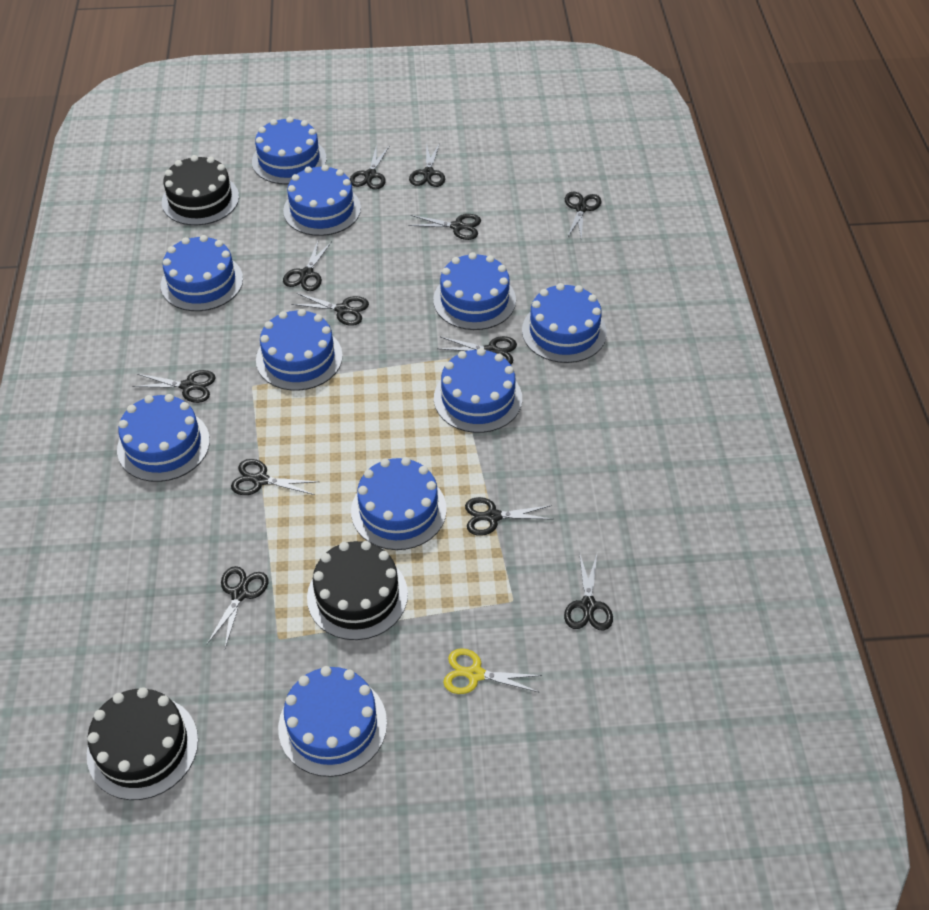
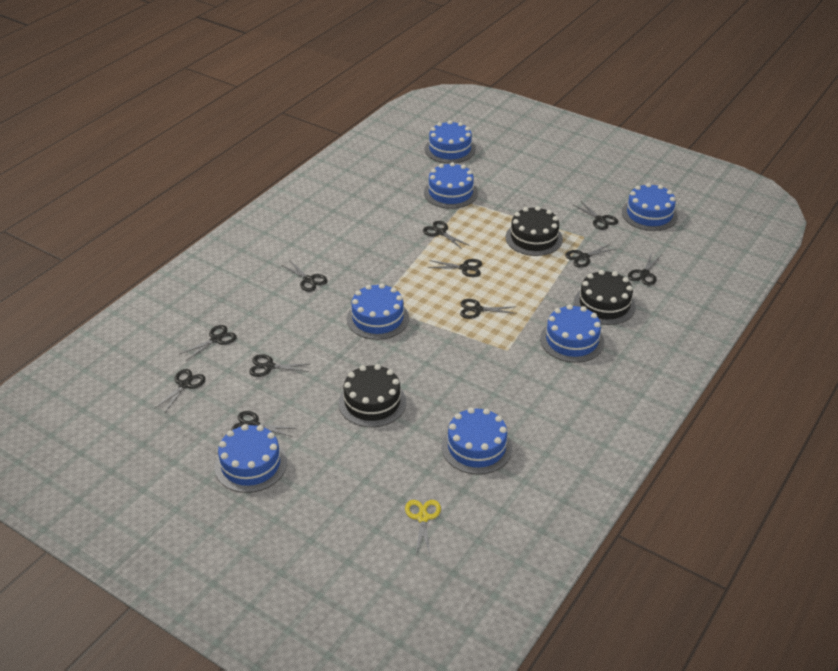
black scissors: [132,370,216,403] [207,566,269,648] [231,459,319,495] [283,239,332,291] [291,293,369,326] [350,145,389,190] [408,214,481,240] [409,143,445,187] [437,336,517,364] [465,497,554,536] [564,552,613,631] [565,191,601,239] = 12 -> [154,369,206,414] [180,325,237,361] [231,411,297,437] [249,354,310,377] [281,261,328,292] [423,221,470,249] [428,259,482,277] [460,299,517,319] [565,243,617,268] [574,201,618,230] [628,252,661,286] = 11
blue cake: [117,394,210,482] [161,235,243,311] [252,116,327,184] [256,309,343,391] [278,666,387,777] [283,165,361,236] [351,457,447,550] [433,252,516,330] [434,348,522,433] [522,283,607,363] = 10 -> [215,424,287,493] [347,283,409,340] [424,162,478,209] [425,120,476,164] [441,407,512,475] [540,304,604,363] [622,183,678,231] = 7

